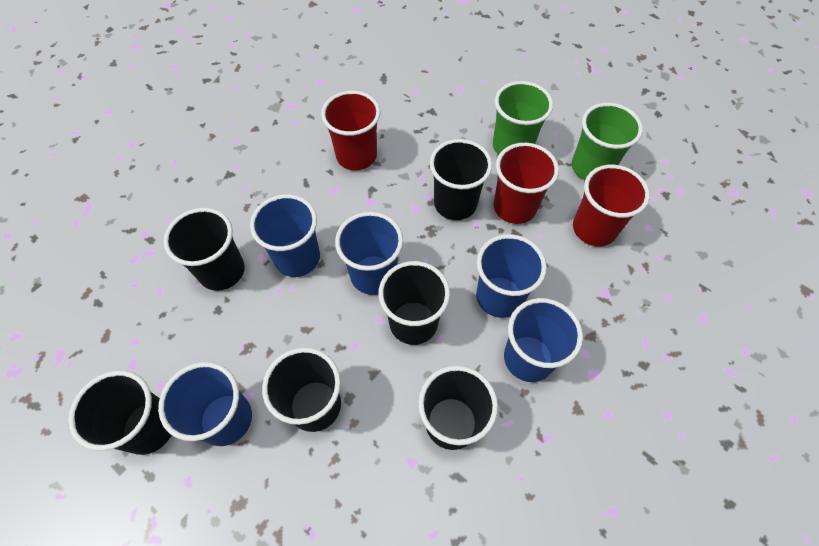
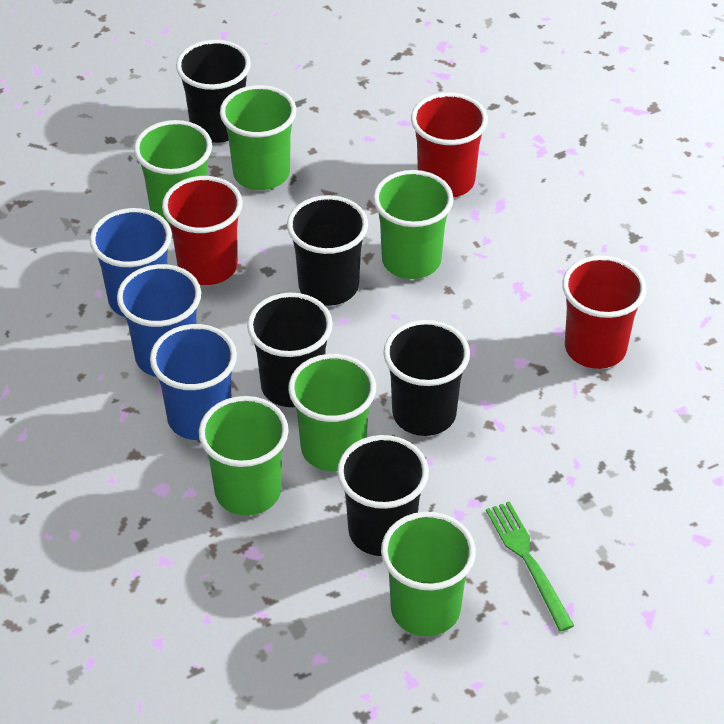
black cup: [68,371,171,455] [164,208,245,291] [262,347,341,432] [378,261,450,345] [418,366,498,450] [430,139,492,220] = 6 -> [176,40,251,143] [247,293,333,407] [287,195,368,306] [337,435,429,556] [383,320,470,436] = 5
blue cup: [158,362,252,446] [250,194,320,277] [335,212,403,295] [476,234,547,318] [504,298,583,382] = 5 -> [90,208,172,317] [117,264,201,377] [150,324,237,440] = 3
green cup: [493,81,553,155] [572,103,643,180] = 2 -> [134,120,212,226] [199,396,289,515] [220,85,296,190] [288,354,376,471] [373,170,454,279] [381,512,476,636] = 6
green fork: none = 0 -> [486,501,574,632] = 1

